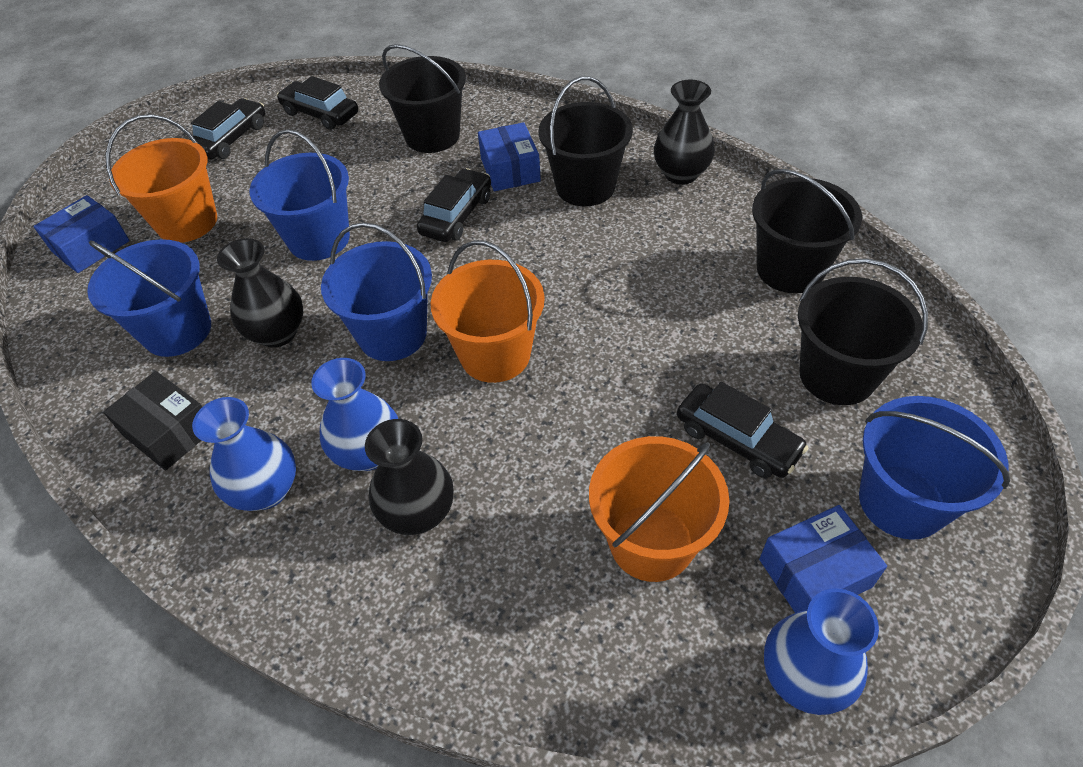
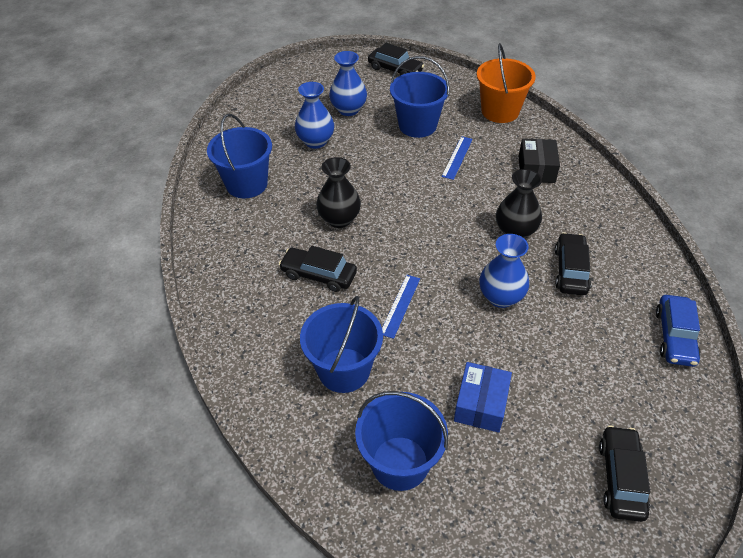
black bucket: [379,44,466,153] [538,76,633,206] [752,169,862,294] [798,258,928,405] = 4 -> none = 0
black vase: [217,238,303,348] [365,419,454,535] [654,80,715,185] = 3 -> [316,157,361,228] [496,169,542,239] = 2
blue box: [33,195,130,273] [478,122,541,191] [759,505,887,613] = 3 -> [454,362,512,433] = 1
blue car: none = 0 -> [656,295,701,367] = 1
blue ruler: none = 0 -> [382,275,420,339] [442,136,473,180] = 2
orange bucket: [106,114,217,243] [431,240,545,383] [589,436,729,582] = 3 -> [477,43,536,123] = 1

